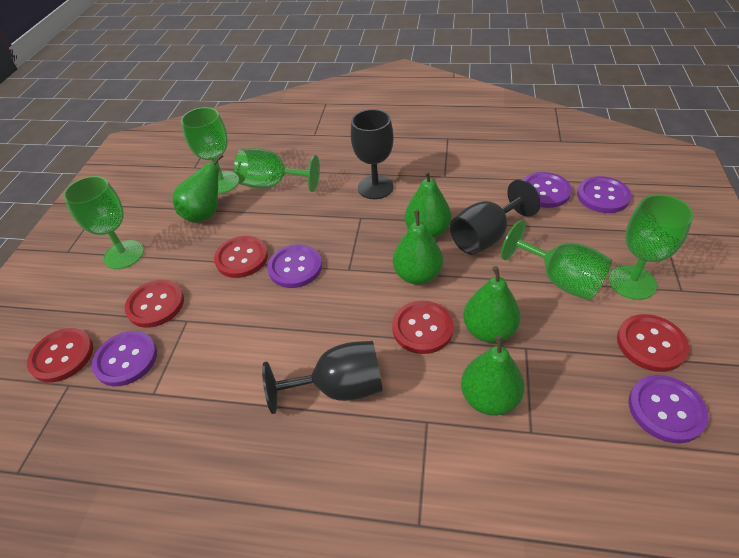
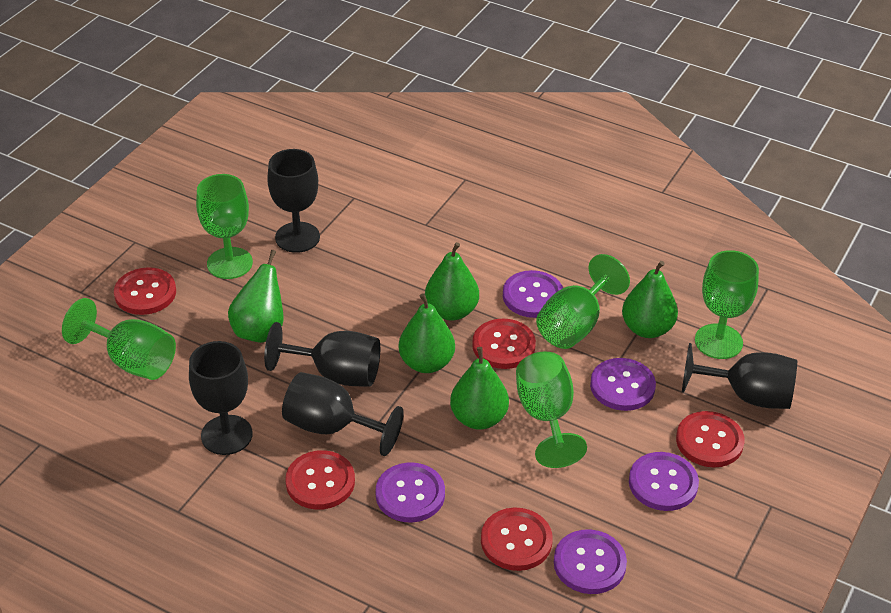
black goblet: [262,341,383,414] [351,109,394,199] [450,179,541,255] = 3 -> [189,341,252,455] [264,322,380,387] [267,149,320,253] [282,372,404,456] [682,343,797,409] = 5

